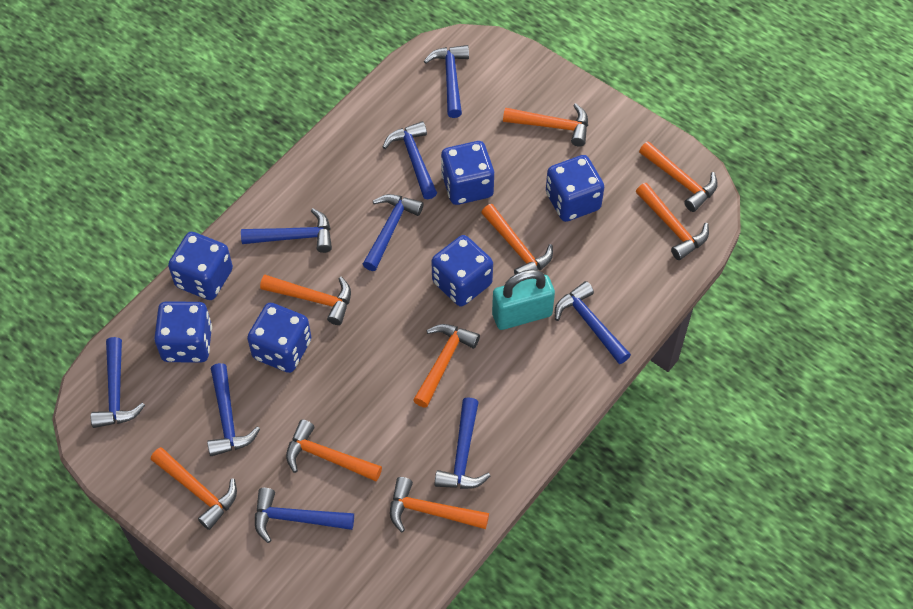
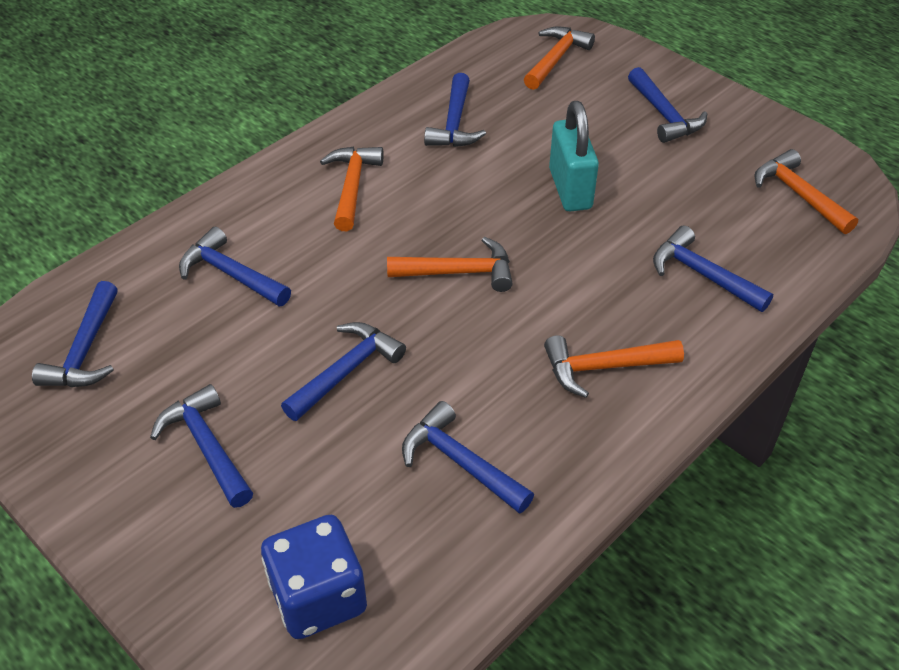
blue dice: [154,301,212,363] [168,232,233,300] [247,303,311,373] [431,235,493,306] [441,141,494,205] [546,155,604,222] = 6 -> [261,515,367,639] = 1
blue hammer: [91,337,145,428] [207,363,260,456] [241,208,332,253] [255,488,354,543] [363,194,423,271] [383,121,437,199] [424,45,469,118] [435,397,490,489] [555,281,631,364] = 9 -> [32,281,118,387] [150,384,253,508] [179,227,291,306] [281,322,406,421] [402,401,534,514] [424,73,486,147] [628,67,707,143] [653,226,773,312] = 8
orange hammer: [151,447,237,530] [260,275,351,325] [286,420,382,481] [390,477,489,532] [413,324,480,408] [481,204,553,274] [503,103,588,147] [636,183,709,260] [639,141,718,212] = 9 -> [320,147,384,231] [387,237,513,292] [524,27,595,90] [544,335,684,398] [754,149,858,234] = 5

